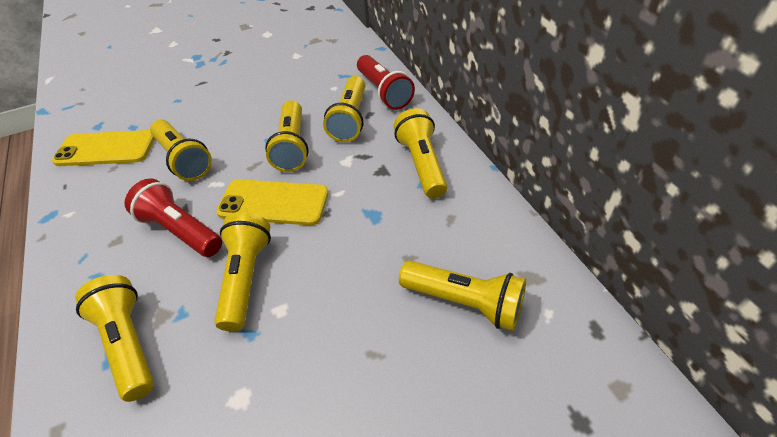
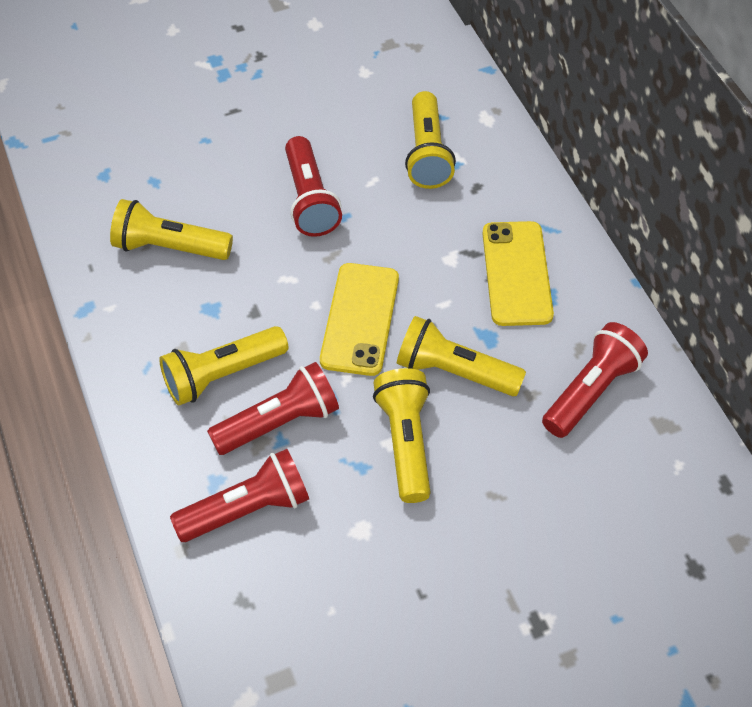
red flashlight: [125,178,222,257] [357,55,415,110] = 2 -> [170,449,309,542] [207,362,339,455] [285,136,342,237] [542,322,648,438] = 4
yellow flashlight: [75,275,154,402] [150,120,212,181] [214,212,271,331] [265,100,309,172] [323,76,365,142] [394,108,447,199] [399,261,526,331] = 7 -> [110,199,233,260] [159,326,288,406] [373,368,431,503] [397,316,526,396] [405,91,456,189] = 5

